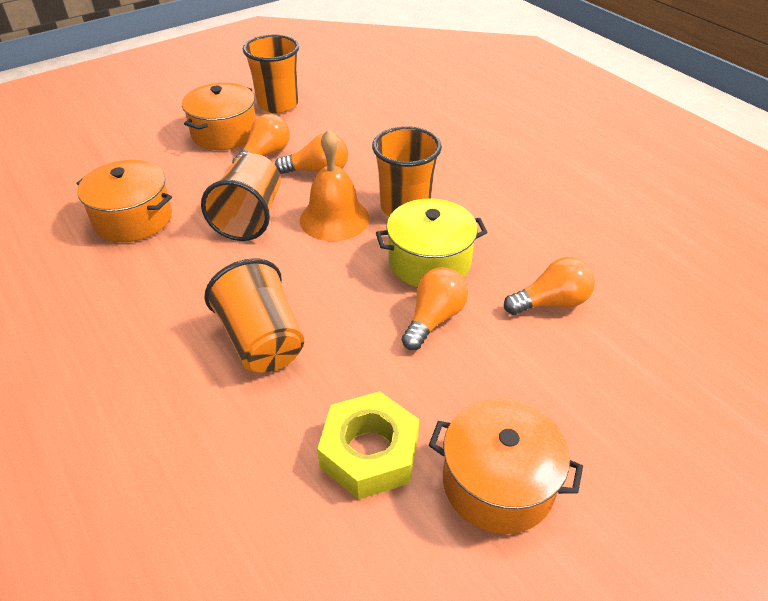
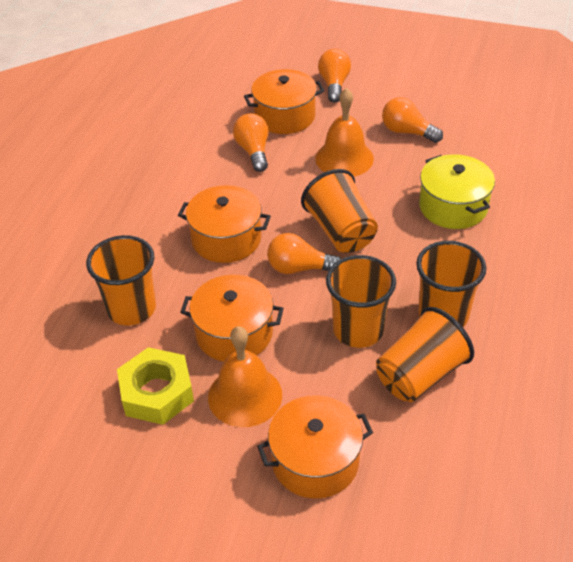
orange bell: [300,129,369,241] = 1 -> [208,326,282,427] [315,88,374,177] = 2
orange cup: [201,153,281,241] [204,258,304,373] [243,35,299,113] [372,126,442,216] = 4 -> [86,235,156,325] [301,169,378,253] [326,255,396,348] [376,307,474,402] [416,241,486,327] = 5
orange pot: [76,160,172,242] [182,83,256,150] [429,398,583,534] = 3 -> [178,185,271,263] [180,275,284,362] [244,69,325,134] [257,395,373,499] = 4

